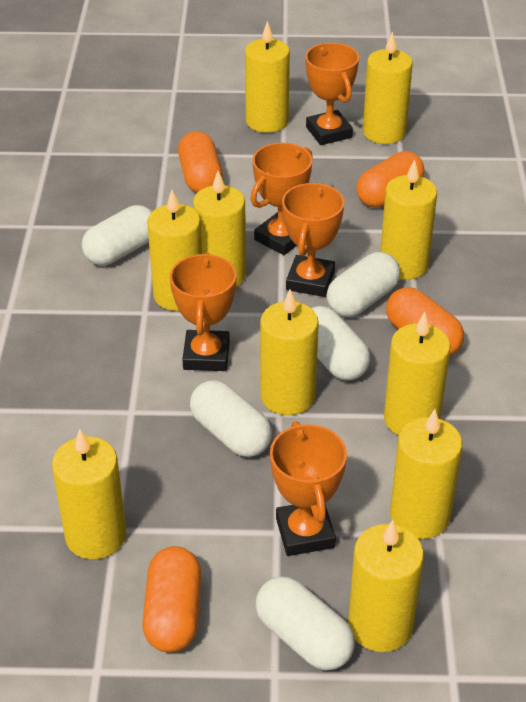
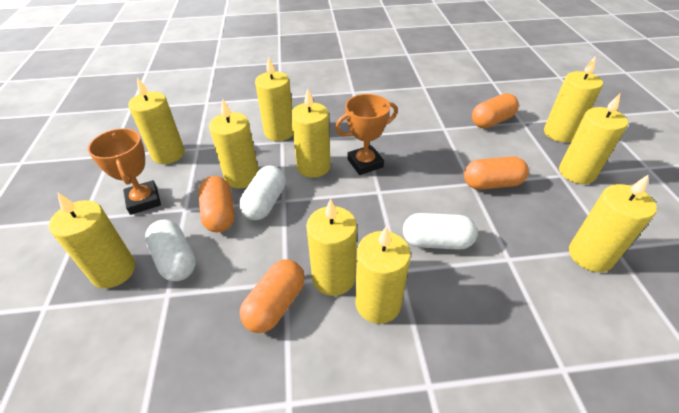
orange trophy: [170,253,237,371] [250,143,313,255] [270,421,347,556] [282,183,344,297] [305,43,359,145] = 5 -> [88,128,161,215] [335,94,398,175] = 2
white capsule: [82,205,152,266] [190,380,272,457] [256,577,355,671] [311,306,370,380] [327,252,400,317] = 5 -> [145,219,196,281] [239,166,286,220] [403,213,478,250] = 3

